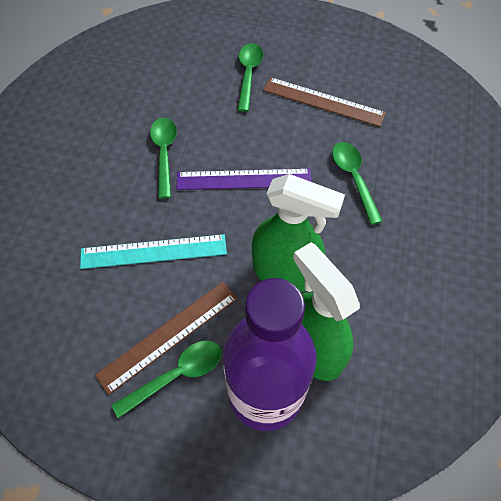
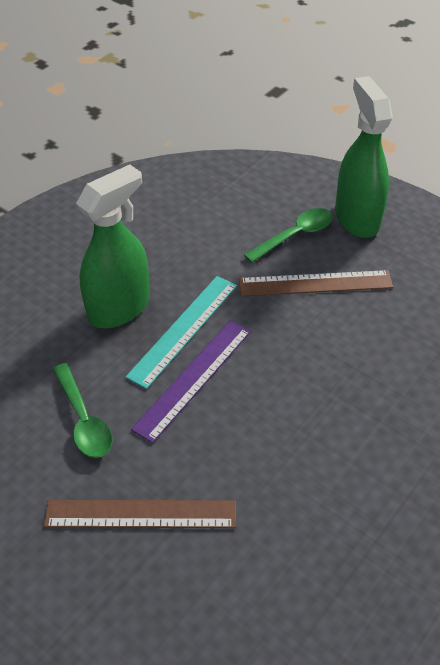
green spoon: [112,340,221,418] [150,118,177,199] [238,43,263,112] [332,142,383,225] = 4 -> [53,363,112,458] [244,208,333,263] = 2
purple bottle: [223,278,317,431] = 1 -> none = 0

